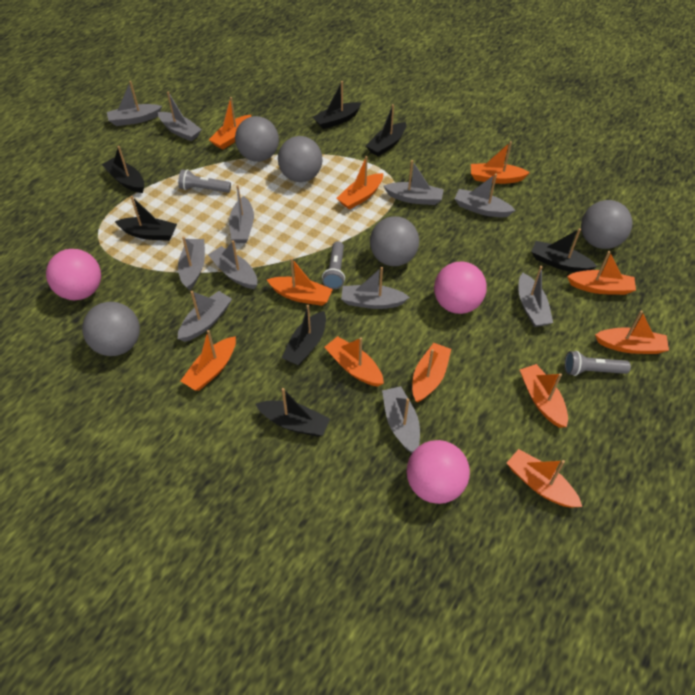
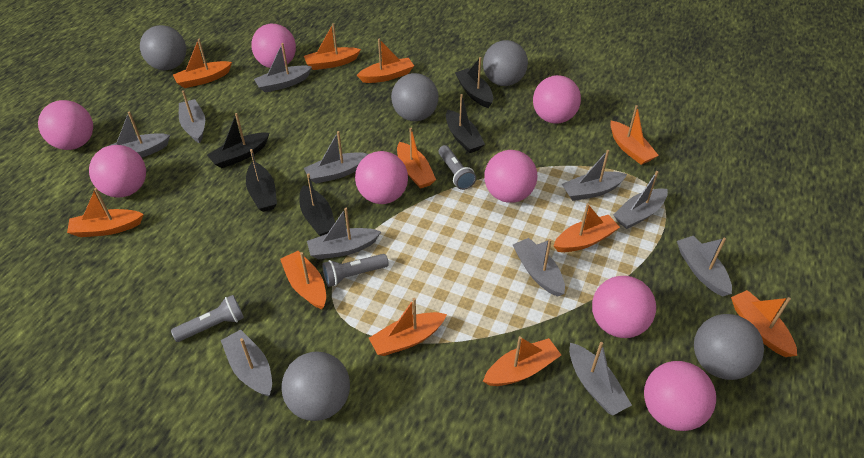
black boat: [102,146,144,193] [115,196,177,241] [256,388,330,437] [282,305,326,366] [313,81,362,129] [366,104,406,156] [531,228,598,272] = 7 -> [207,113,269,168] [246,149,277,212] [299,173,335,236] [446,94,485,153] [455,57,493,108] = 5
pink ball: [46,249,101,300] [407,440,470,504] [434,262,487,314] = 3 -> [38,100,93,150] [89,145,146,197] [251,24,296,68] [355,151,408,204] [484,150,537,203] [533,75,581,123] [592,276,656,338] [644,361,716,431] = 8

